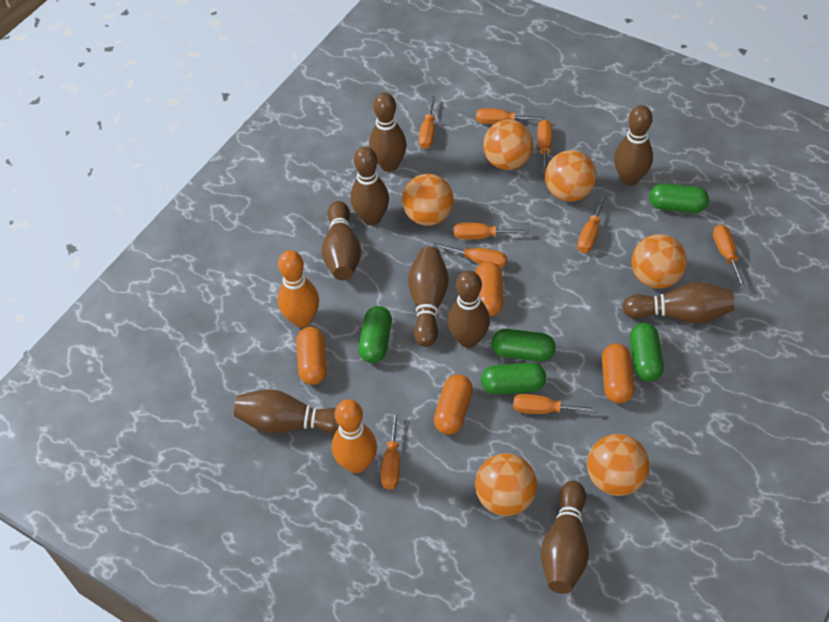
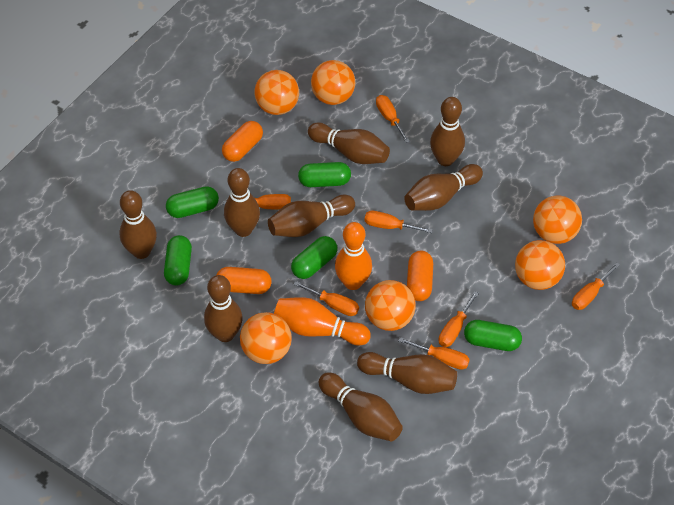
orange capsule: [296,327,327,385] [434,374,473,435] [476,261,503,317] [602,343,634,403] = 4 -> [216,267,272,294] [222,121,263,162] [407,251,433,301] = 3
orange screwdriver: [381,411,400,490] [419,96,435,149] [433,243,507,268] [454,222,529,240] [476,108,546,124] [513,394,598,414] [537,119,552,175] [577,195,607,253] [713,225,746,288] = 9 -> [223,194,291,209] [293,281,359,316] [365,211,433,233] [376,95,410,143] [398,337,470,370] [439,291,479,347] [572,262,620,310] = 7

